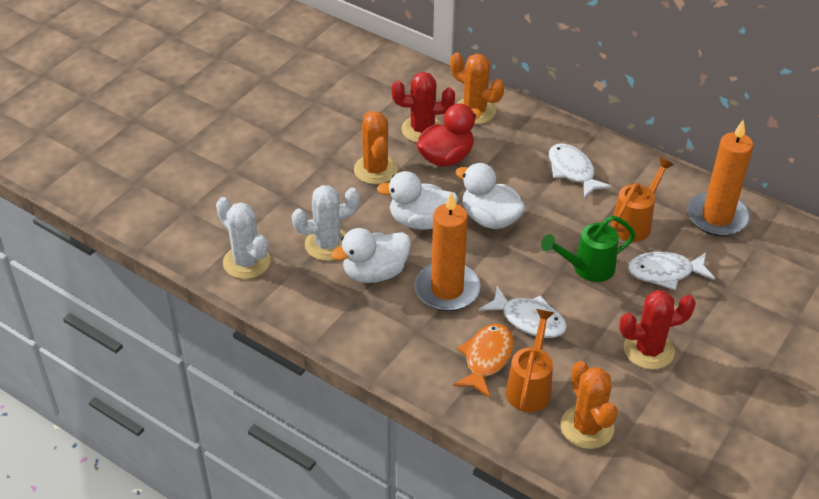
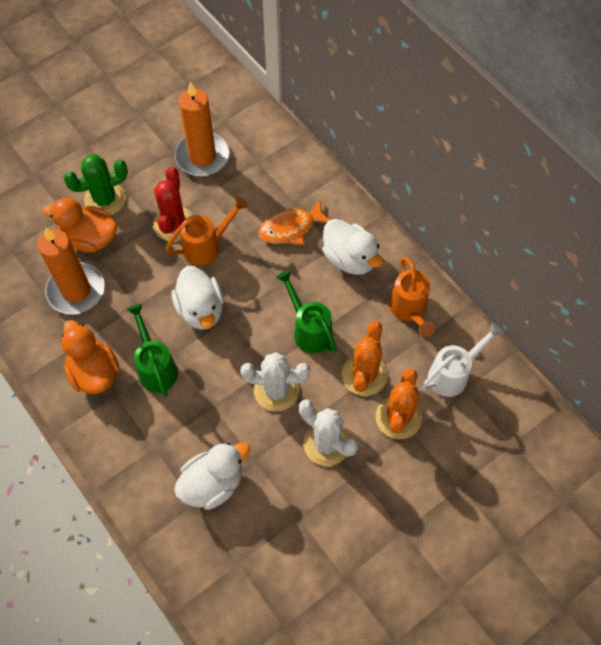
green cactus: none = 0 -> [64,155,128,215] = 1
green watering can: [541,215,635,282] = 1 -> [127,304,178,397] [276,270,337,353] = 2
orange cactus: [354,111,398,184] [450,52,504,124] [561,361,618,449] = 3 -> [342,321,387,396] [375,368,422,439] = 2
orange duck: none = 0 -> [42,197,117,252] [61,320,120,394] = 2
red cactus: [392,72,455,143] [619,290,696,370] = 2 -> [153,167,193,242] = 1
red duck: [417,103,481,167] = 1 -> none = 0
white fish: [479,286,567,338] [549,144,612,198] [628,252,715,290] = 3 -> none = 0
white watering can: none = 0 -> [422,322,504,397] = 1

